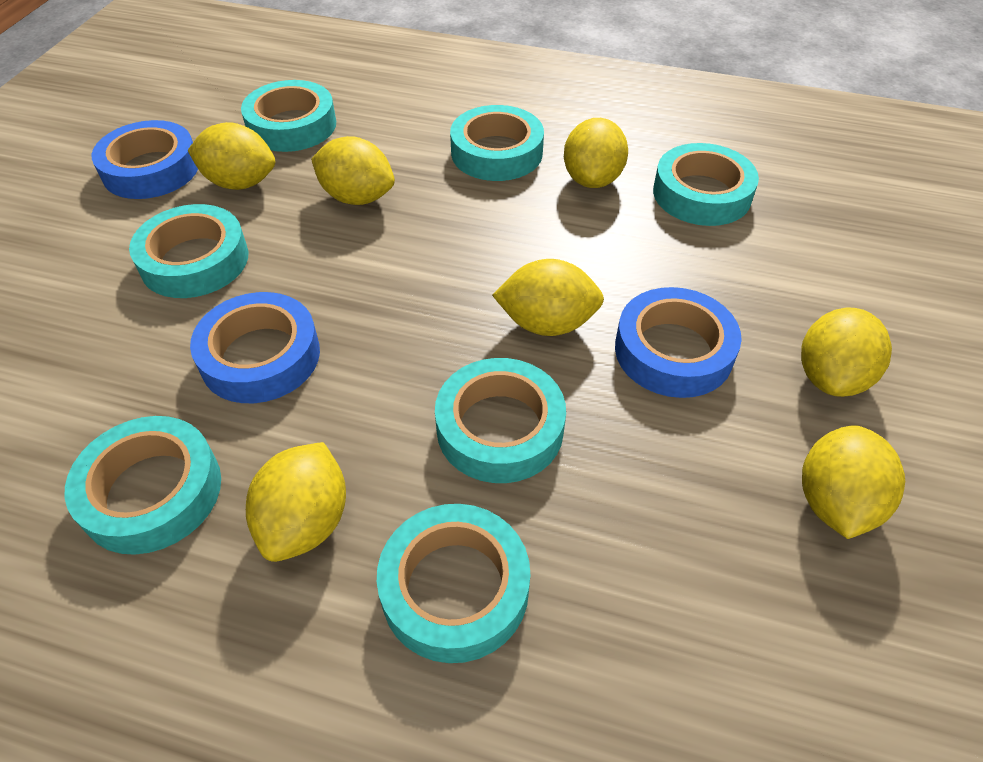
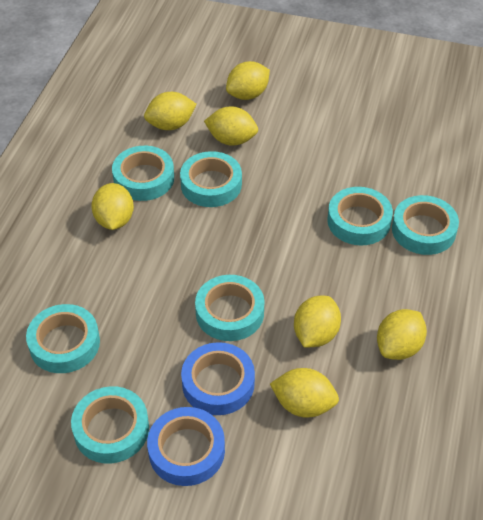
blue tape: [92,120,198,199] [190,292,320,403] [615,287,742,398] = 3 -> [147,407,225,486] [181,342,255,415] = 2

